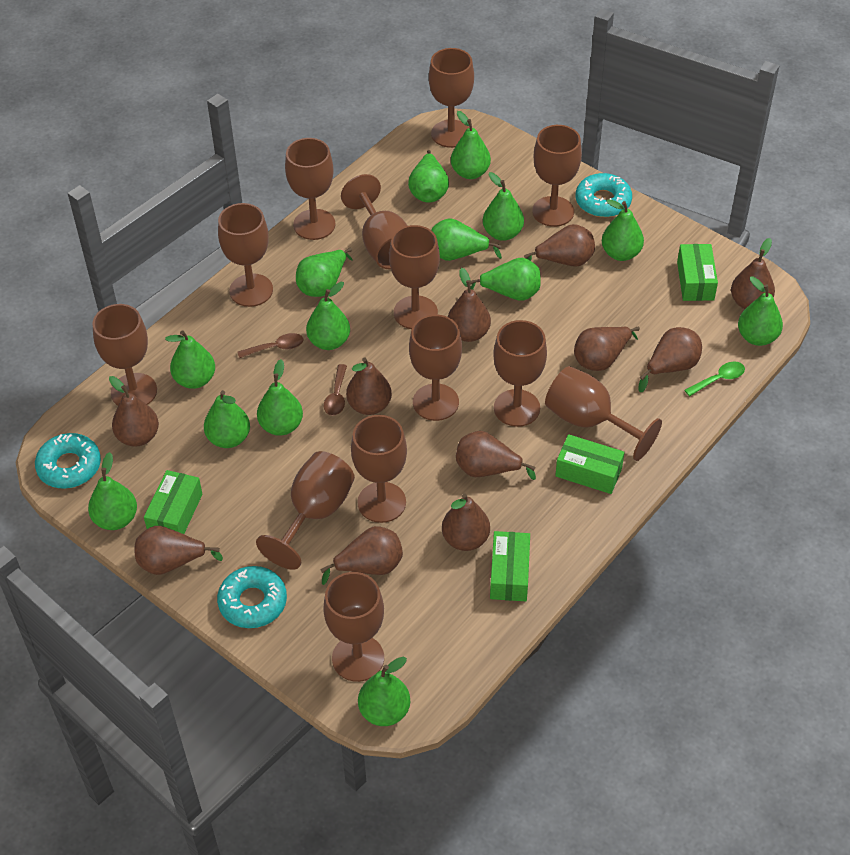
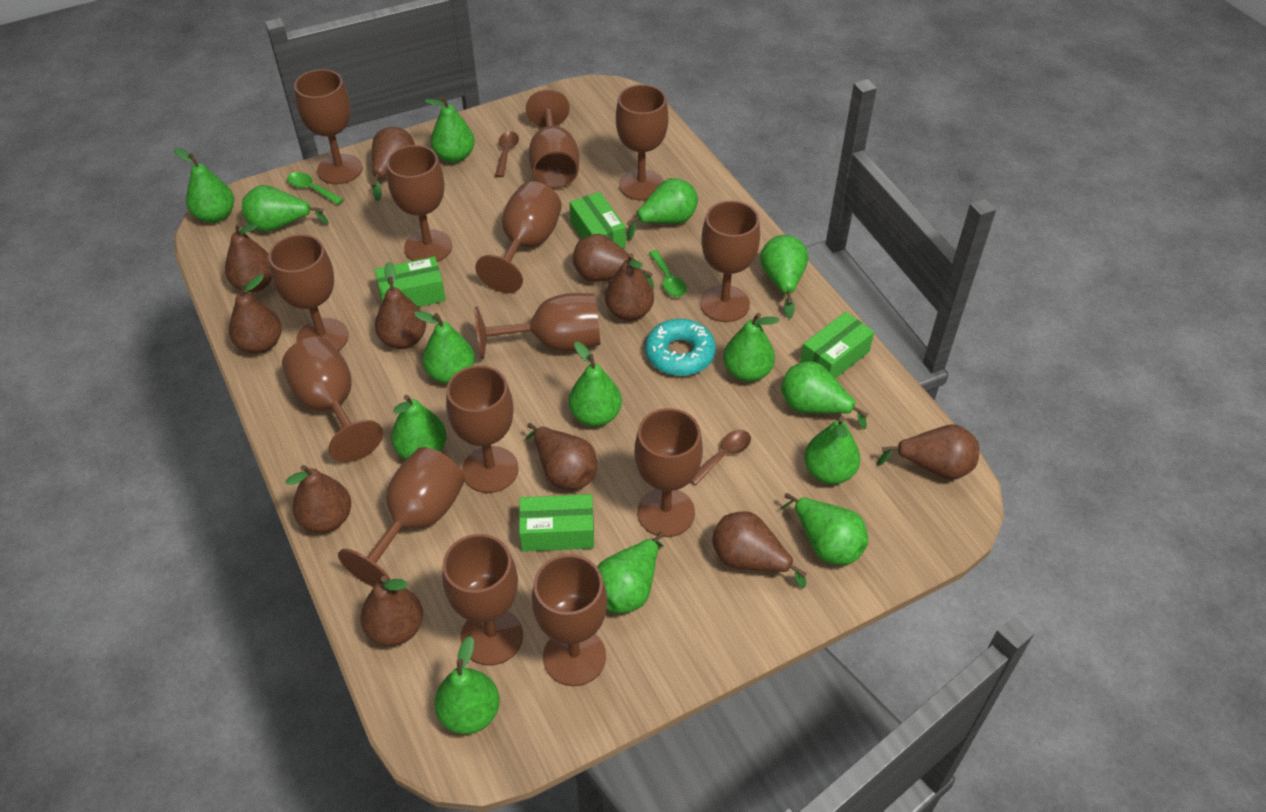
brown goblet: [92,304,157,406] [218,203,273,307] [256,451,355,570] [285,138,336,240] [323,572,384,682] [341,174,408,269] [351,415,407,523] [389,225,440,329] [409,315,462,421] [429,48,474,148] [493,320,547,427] [532,125,582,227] [545,366,662,461] = 13 -> [268,234,349,351] [282,337,383,462] [294,69,363,184] [338,447,465,587] [386,145,452,262] [442,534,523,665] [446,365,519,493] [475,181,562,293] [475,293,600,359] [526,89,579,188] [532,554,607,686] [616,84,668,200] [635,408,703,537] [700,201,760,322] = 14
green spoon: [684,362,745,396] = 1 -> [287,172,344,205] [649,250,687,297] = 2
turquoise donut: [35,433,101,489] [217,566,287,628] [576,173,632,217] = 3 -> [645,319,716,376] = 1

